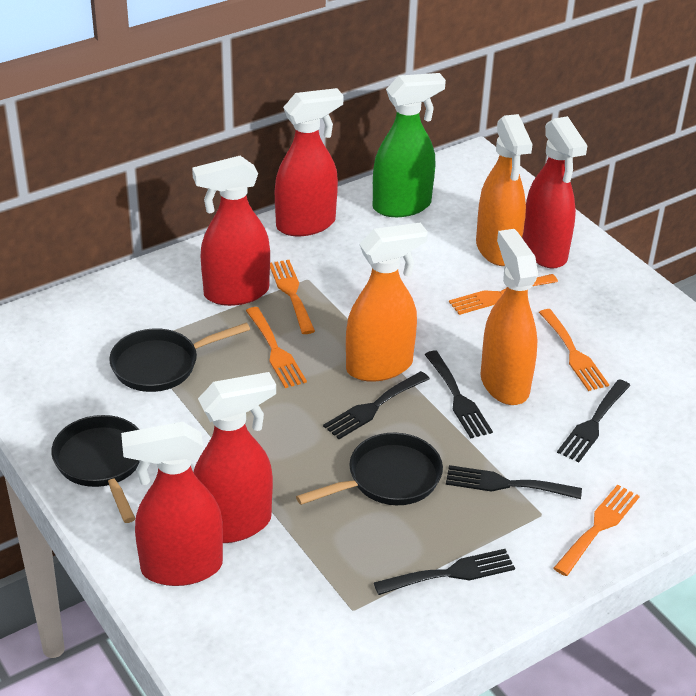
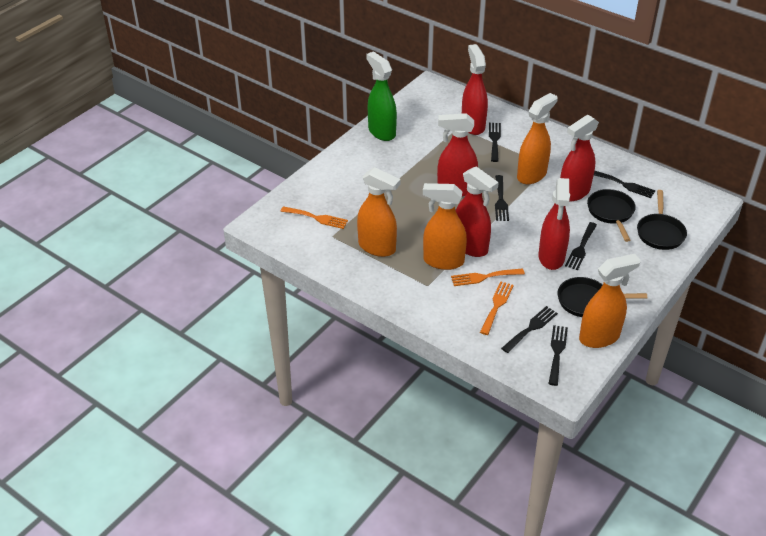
black fork: [323,371,430,439] [374,549,515,595] [424,351,493,438] [446,465,582,499] [557,379,631,462] = 5 -> [489,123,501,162] [495,175,509,221] [501,306,558,353] [548,325,568,386] [565,222,597,270] [594,171,655,198] = 6
orange fork: [246,307,307,388] [270,260,315,334] [449,274,558,315] [539,309,609,391] [554,485,640,576] = 5 -> [280,206,348,229] [451,268,525,286] [480,281,514,335] = 3
orange spray bottle: [346,222,428,382] [476,114,533,266] [481,229,538,405] = 3 -> [357,167,401,257] [423,183,467,270] [517,93,558,184] [579,254,641,348] = 4

